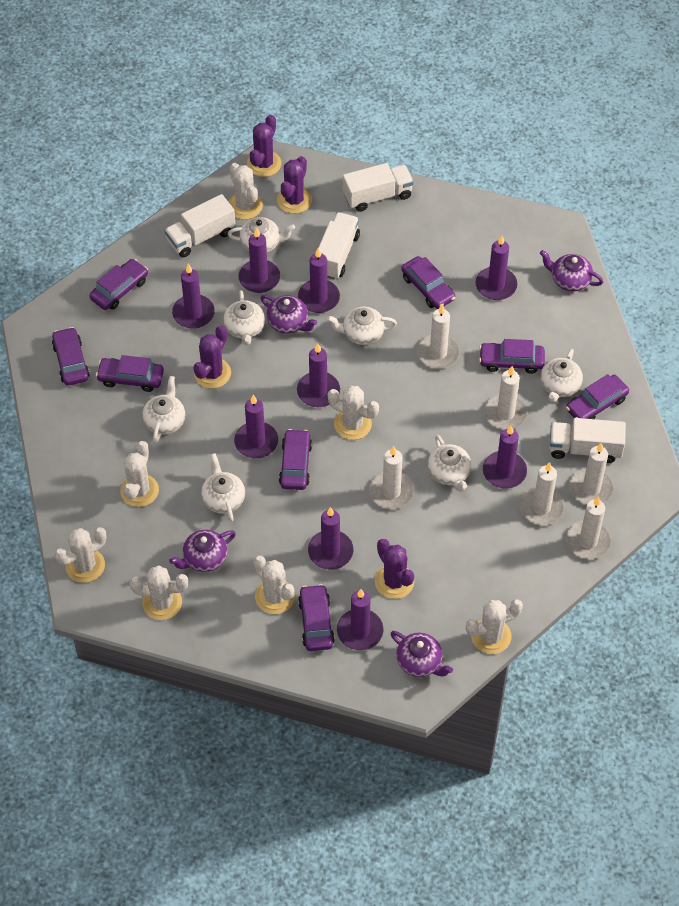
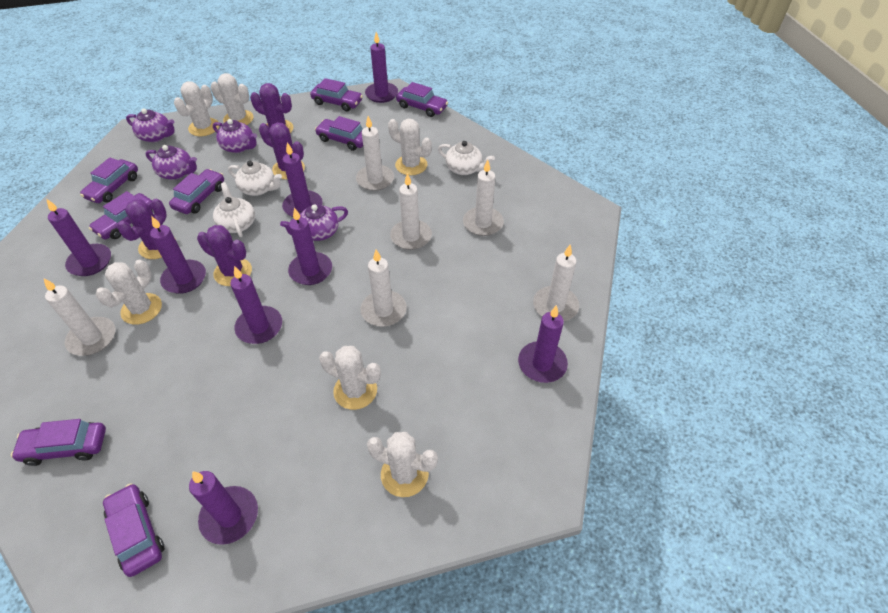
purple candle: [172,264,215,329] [234,395,278,458] [238,227,280,293] [297,343,340,407] [298,248,340,313] [308,507,354,570] [337,589,383,650] [476,235,517,300] [483,425,527,489] = 9 -> [46,199,111,276] [150,216,206,294] [189,471,258,545] [230,266,282,344] [282,142,323,217] [288,208,332,285] [365,32,398,103] [518,305,568,383] = 8
white cactus: [54,527,106,583] [120,441,159,507] [129,565,188,620] [228,163,263,219] [253,556,295,614] [328,386,379,440] [466,599,523,654] = 7 -> [96,260,162,325] [174,81,219,136] [211,73,254,125] [319,346,381,410] [367,432,438,497] [388,119,432,175] = 6
white teapot: [142,376,185,443] [201,453,245,522] [223,290,265,345] [228,217,295,253] [327,307,397,345] [428,435,471,491] [540,349,583,403] = 7 -> [213,182,255,237] [228,161,282,196] [438,141,495,175] = 3
white truck: [165,194,235,257] [318,212,360,279] [343,163,414,212] [549,418,626,463] = 4 -> none = 0

